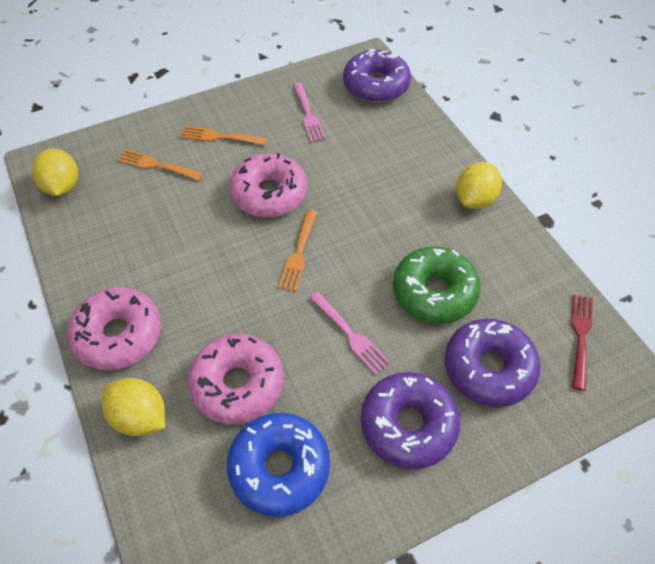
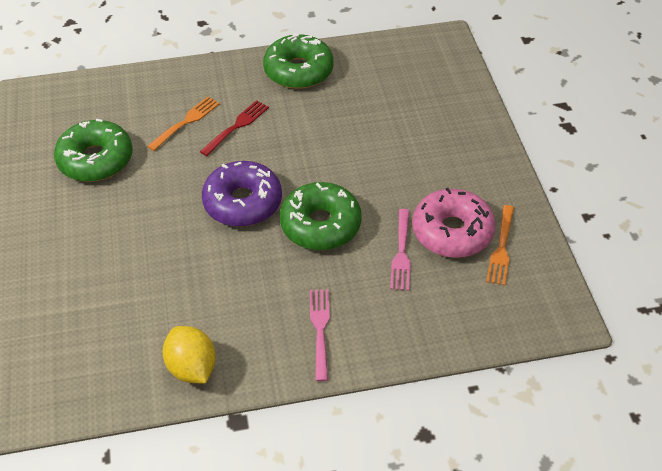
blue donut: [227,413,330,517] = 1 -> none = 0
green donut: [393,247,481,323] = 1 -> [54,119,133,182] [263,33,334,89] [280,182,362,250] = 3
orange fork: [117,149,203,180] [180,126,268,146] [278,210,317,291] = 3 -> [147,97,220,151] [486,205,514,286] = 2
pink donut: [68,287,161,370] [188,334,284,425] [229,153,307,218] = 3 -> [412,188,496,258] = 1
purple donut: [343,49,411,103] [361,372,460,469] [445,319,541,407] = 3 -> [202,161,282,227] = 1
yellow lemon: [32,148,78,196] [102,378,165,436] [456,162,502,209] = 3 -> [163,326,216,384] = 1

